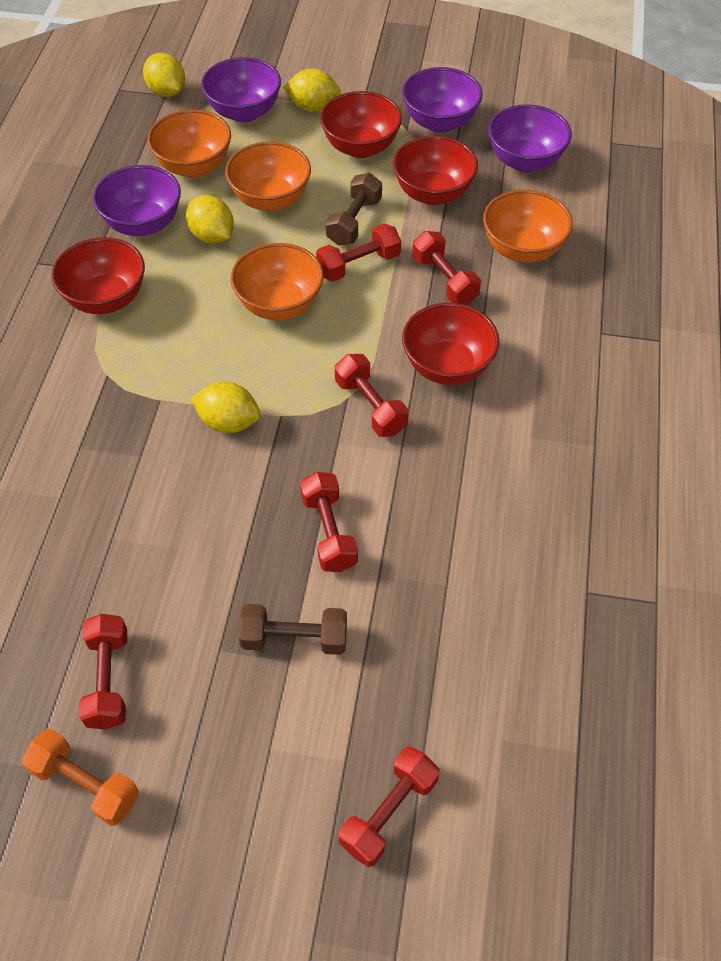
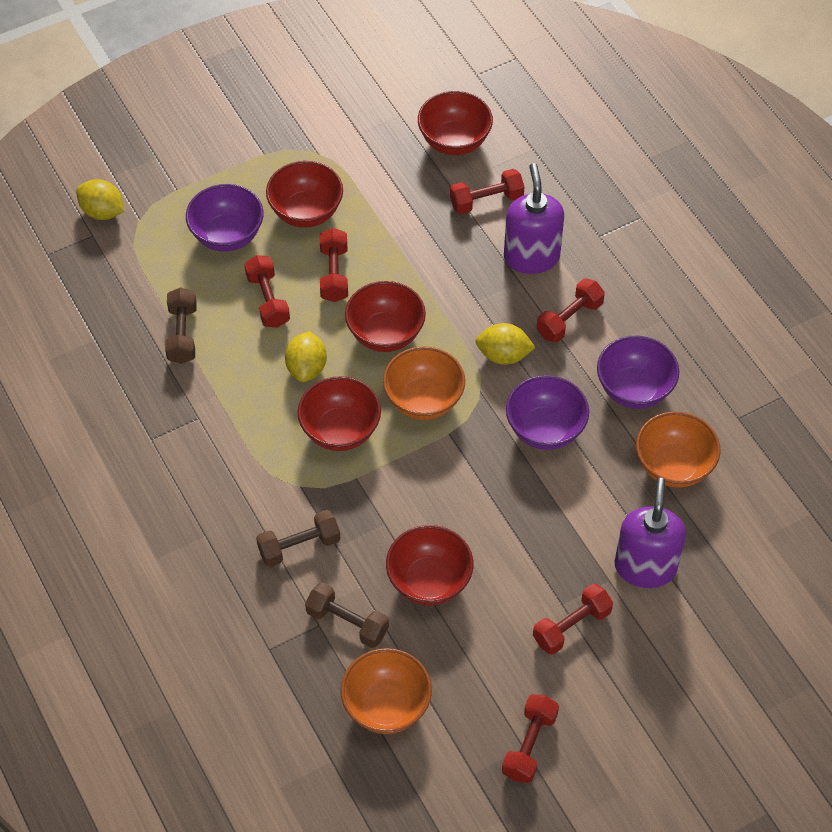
brown dumbbell: [238,604,347,655] [326,173,382,246] = 2 -> [165,287,197,364] [256,510,340,567] [305,582,389,648] = 3
orange bowl: [148,109,231,178] [225,141,311,211] [230,243,323,320] [483,190,573,263] = 4 -> [341,648,432,734] [383,346,465,420] [636,411,721,488] = 3
orange dumbbell: [22,729,139,826] = 1 -> none = 0
purple bowl: [93,165,181,236] [201,57,281,122] [402,67,482,133] [488,104,572,172] = 4 -> [186,184,264,252] [506,375,589,450] [597,336,679,409] = 3
purple soap dispenser: none = 0 -> [504,163,564,274] [615,478,686,588] = 2
red bowl: [51,237,145,314] [320,91,402,158] [393,136,478,205] [402,303,499,385] = 4 -> [266,161,343,228] [297,376,381,451] [345,281,426,352] [386,525,473,606] [418,91,493,155] = 5
yellow lemon: [143,53,185,97] [186,195,234,244] [191,382,261,433] [283,69,341,112] = 4 -> [76,179,124,220] [285,331,327,382] [475,323,536,365] = 3

